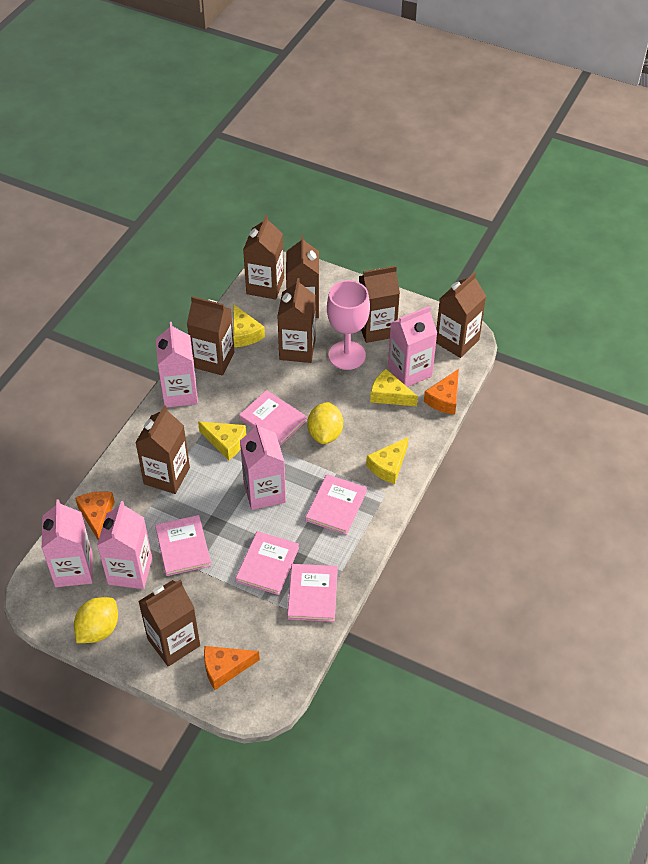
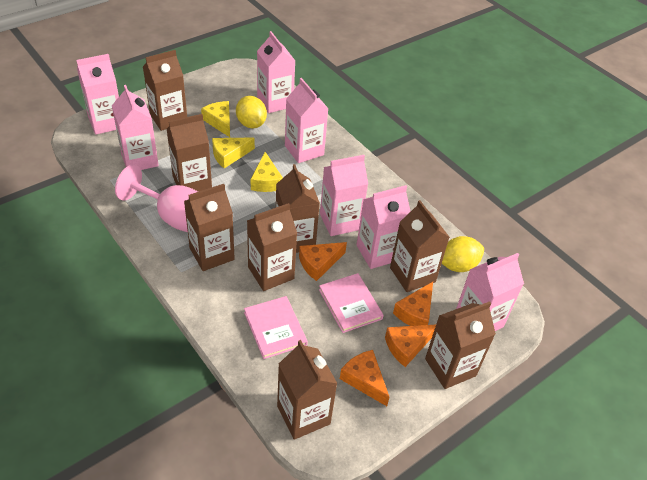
orange cheese: [75,491,115,540] [204,646,260,690] [424,369,459,415] = 3 -> [299,242,347,281] [340,350,390,406] [385,324,436,367] [393,282,433,326] = 4
pink book: [155,515,211,576] [235,531,299,595] [239,390,307,446] [287,564,338,622] [305,474,367,535] = 5 -> [244,296,308,359] [319,273,384,333] = 2
pink carton: [42,499,93,587] [97,501,152,589] [156,322,198,408] [240,422,286,510] [388,306,437,387] = 5 -> [76,54,119,135] [112,85,159,170] [257,31,295,113] [285,78,328,163] [320,155,368,236] [356,185,411,269] [456,253,524,331] = 7
yellow cheese: [198,421,246,460] [233,304,265,347] [366,437,409,484] [370,369,418,406] = 4 -> [201,101,230,137] [212,138,255,168] [251,152,283,192] = 3

